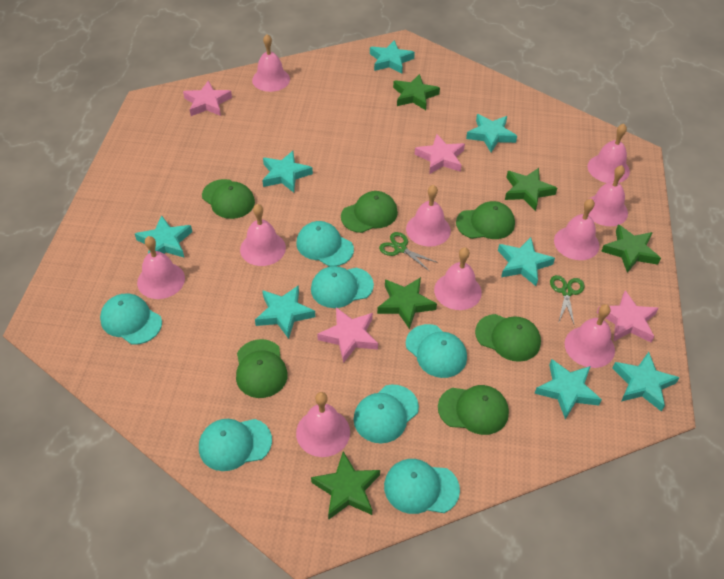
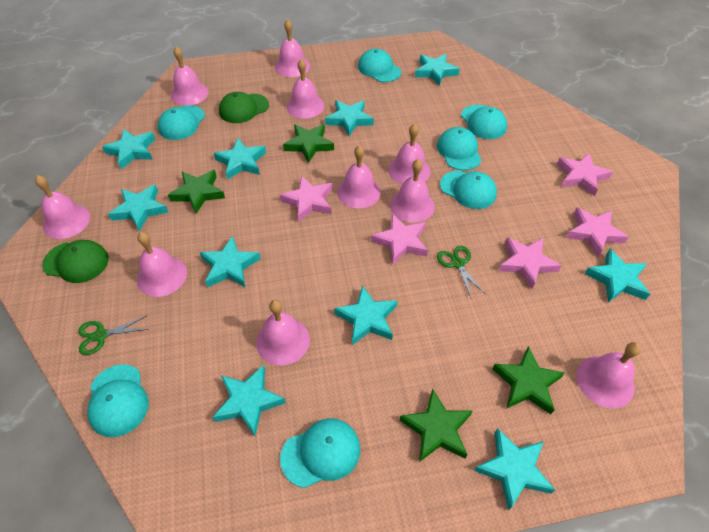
green cap: [202,179,255,219] [236,339,288,398] [341,191,398,233] [438,385,509,435] [456,201,515,239] [475,314,541,362] = 6 -> [42,240,109,283] [219,92,269,123] = 2
green star: [311,451,380,520] [377,277,437,329] [393,74,440,110] [505,168,557,211] [601,224,661,273] = 5 -> [168,170,225,214] [283,124,334,163] [400,388,472,462] [492,346,565,414] = 4
pink star: [183,80,232,116] [317,308,378,363] [415,134,465,174] [596,291,659,342] = 4 -> [280,176,333,222] [371,214,428,264] [499,237,562,289] [557,153,613,196] [566,207,629,257] = 5
turquoise star: [135,215,192,257] [255,285,315,339] [262,151,313,193] [370,40,415,74] [466,114,517,152] [498,237,555,286] [534,359,602,419] [613,352,680,412] = 8 -> [102,129,155,169] [108,184,169,232] [200,236,261,287] [213,365,286,436] [214,138,266,180] [325,100,374,136] [334,285,398,345] [415,54,460,86] [474,428,555,511] [585,249,650,303] = 10

